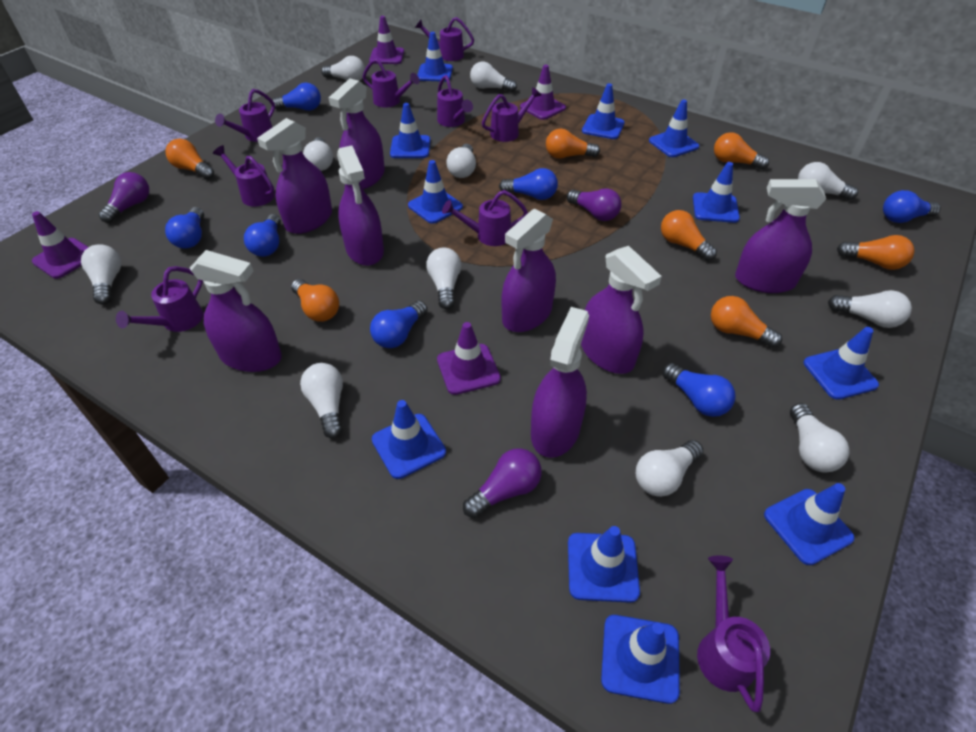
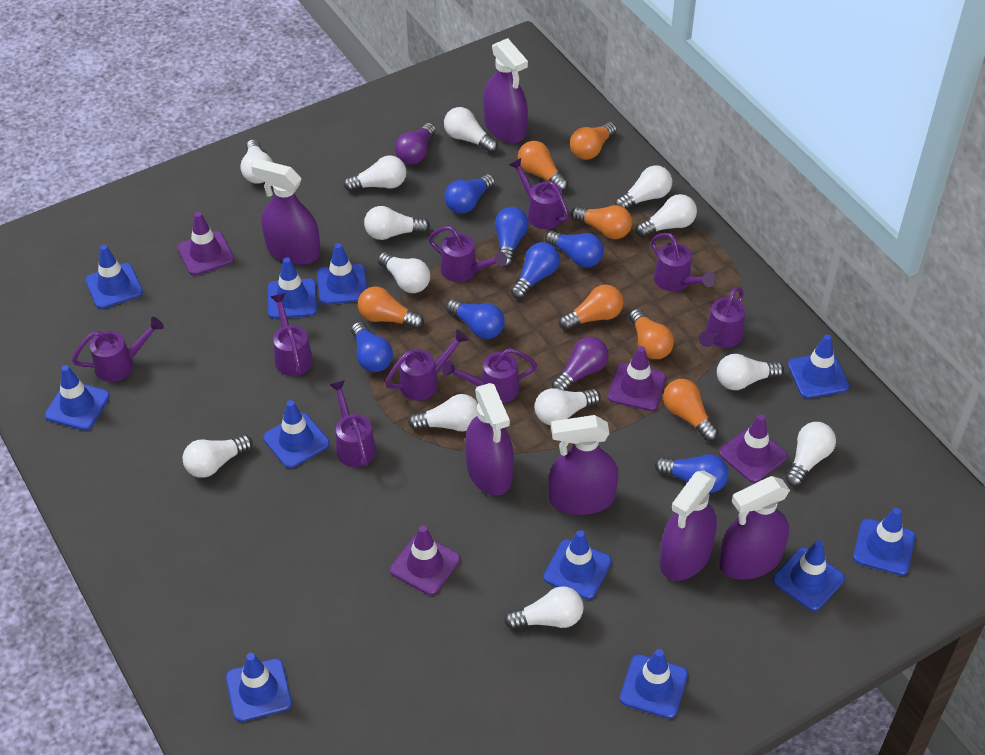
purple light bulb: [99,172,149,223] [463,448,542,518] [567,188,621,221] = 3 -> [395,123,436,165] [552,337,609,391] = 2
purple spray bottle: [190,250,282,372] [257,118,332,234] [329,78,385,189] [337,145,384,266] [501,209,556,332] [531,307,589,458] [581,246,662,374] [735,179,826,293] = 8 -> [251,159,320,265] [465,383,514,496] [483,38,528,143] [548,415,618,515] [660,470,717,581] [719,476,790,580] = 6
white light bulb: [81,244,121,305] [300,363,343,438] [303,137,333,171] [321,56,365,81] [426,248,461,309] [446,144,476,178] [470,62,517,92] [636,440,703,497] [790,403,849,473] [798,162,858,200] [828,290,912,328] = 11 -> [183,435,253,478] [240,139,273,184] [343,156,406,191] [364,206,430,240] [378,252,430,293] [408,394,478,431] [444,107,498,153] [504,586,584,629] [535,388,601,425] [615,165,672,209] [636,194,697,238] [717,354,784,390] [786,422,836,487] = 13

